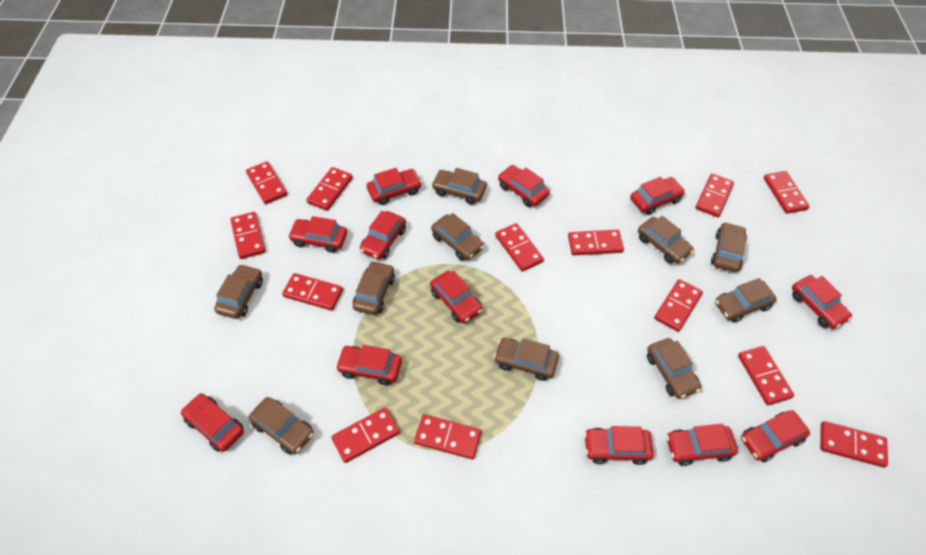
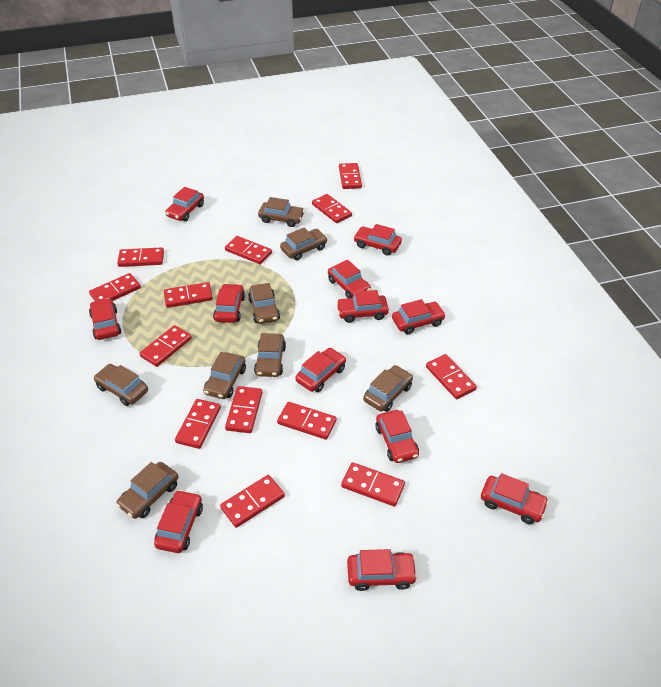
brown car: [214,264,263,319] [249,397,314,454] [353,261,395,315] [431,168,487,205] [431,213,484,261] [494,338,559,381] [638,216,694,264] [647,338,701,399] [711,222,747,272] [715,278,777,323] = 10 -> [94,364,148,406] [116,462,178,519] [203,352,246,399] [248,283,280,324] [254,333,286,377] [258,197,305,227] [280,228,327,260] [363,365,413,412] = 8

